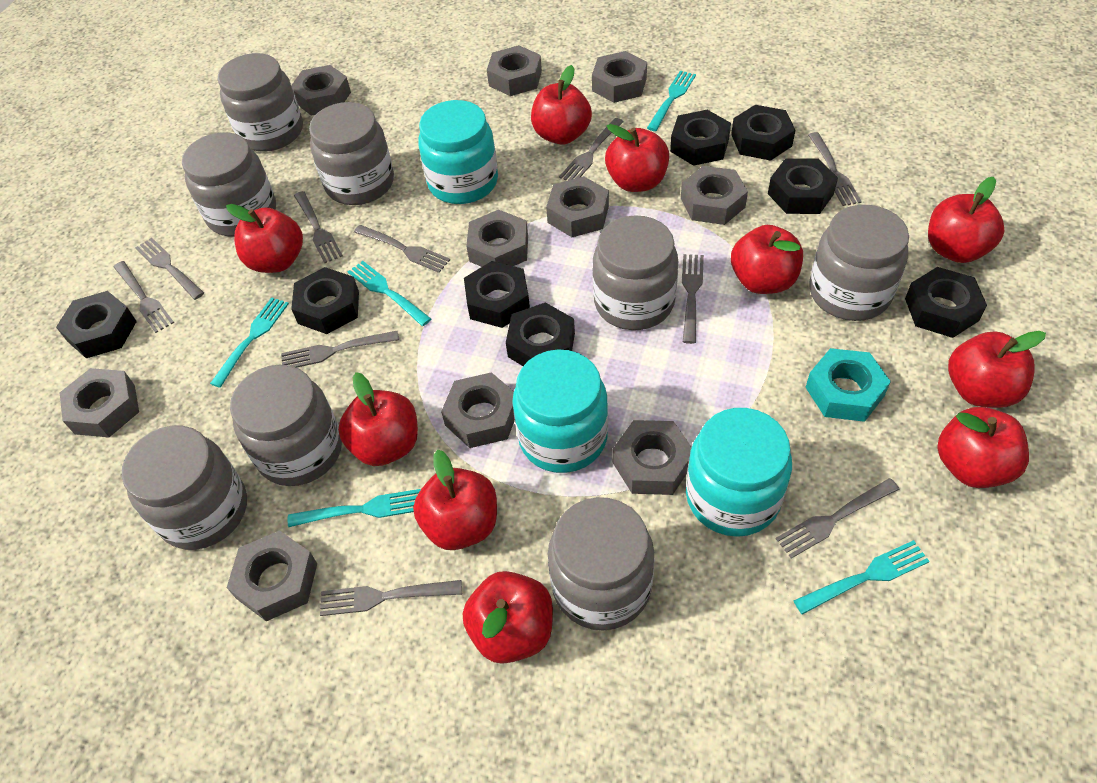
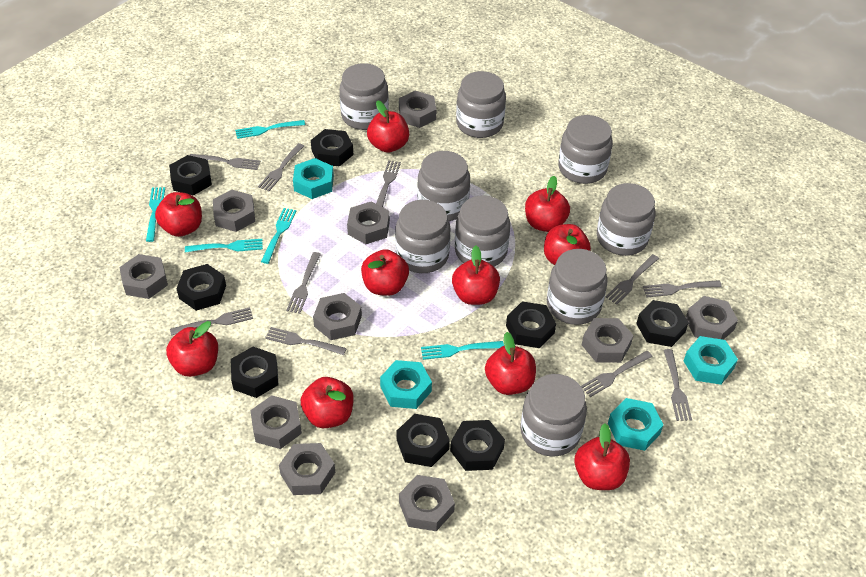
grey jar: [122,426,247,550] [182,132,276,236] [218,53,303,152] [230,365,342,486] [309,102,394,205] [548,497,654,631] [593,215,678,330] [809,205,909,321] = 8 -> [340,63,389,130] [395,200,450,273] [417,151,470,221] [455,195,510,267] [456,71,506,138] [520,374,587,456] [547,249,608,325] [558,115,613,184] [597,183,655,256] = 9
turquoise jar: [418,100,498,204] [512,349,608,473] [686,408,792,537] = 3 -> none = 0
turquoise nut: [805,348,891,422] = 1 -> [293,158,334,199] [380,360,432,409] [608,398,664,451] [684,336,738,385] = 4

